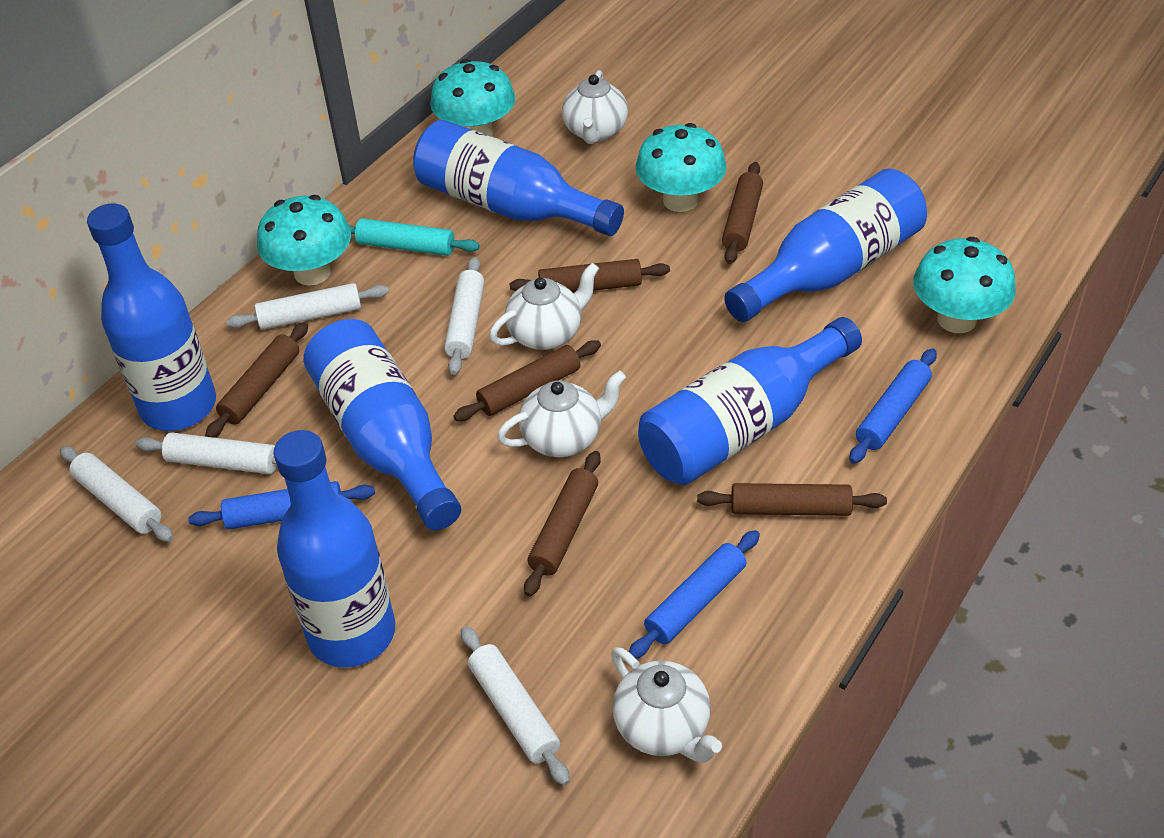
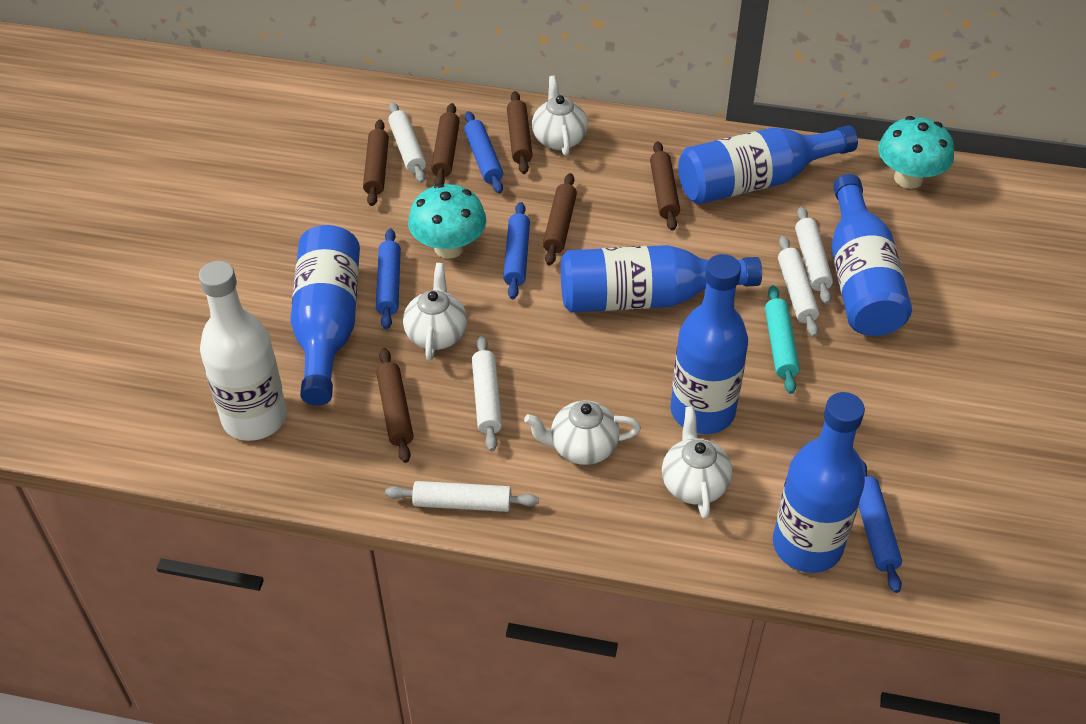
blue rolling pin: [188,481,375,530] [629,530,760,659] [850,348,937,464] = 3 -> [376,229,401,329] [464,111,503,194] [503,202,530,299] [859,459,902,593] = 4
turquoise mushroom: [257,195,351,286] [430,59,515,136] [635,123,727,212] [913,237,1016,333] = 4 -> [408,184,486,259] [878,116,954,189] = 2
white bottle: none = 0 -> [199,261,287,441] = 1

